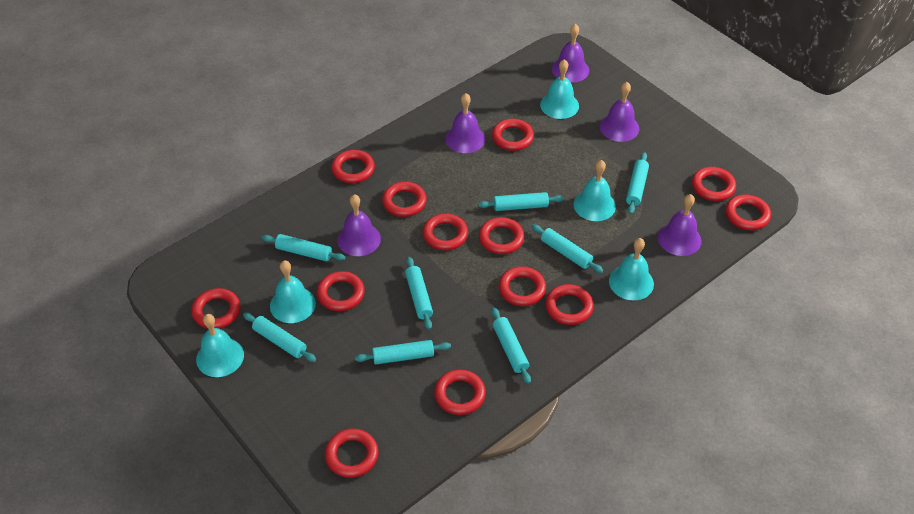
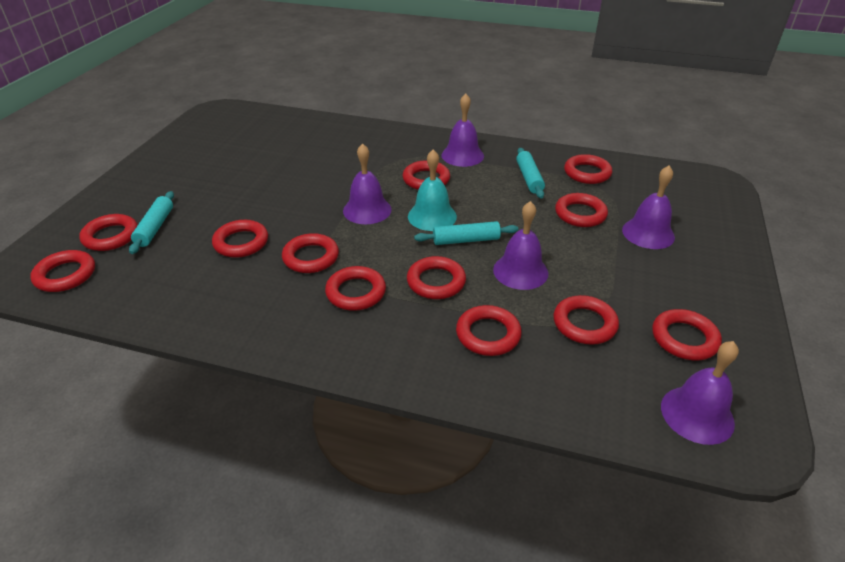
red ring: [191,288,241,329] [317,271,365,311] [325,428,378,478] [331,150,375,183] [382,182,427,217] [422,213,468,250] [434,369,486,415] [479,217,524,254] [492,119,534,151] [499,266,546,306] [545,284,594,325] [692,167,736,201] [726,194,771,230] = 13 -> [30,250,95,292] [79,214,138,251] [212,220,268,258] [282,233,339,273] [325,266,386,311] [402,160,450,190] [407,256,466,299] [456,305,522,356] [553,295,619,345] [555,193,608,227] [564,154,612,184] [652,309,722,360] = 12
turquoise bell: [196,314,244,377] [270,261,316,323] [540,59,579,119] [574,160,616,221] [609,238,654,300] = 5 -> [408,150,457,231] = 1
turquoise rolling pin: [243,312,316,362] [262,234,346,261] [355,340,451,364] [405,257,433,330] [478,192,564,211] [492,307,531,384] [531,224,604,273] [626,152,649,214] = 8 -> [129,191,174,254] [414,221,518,245] [516,148,545,199] = 3

